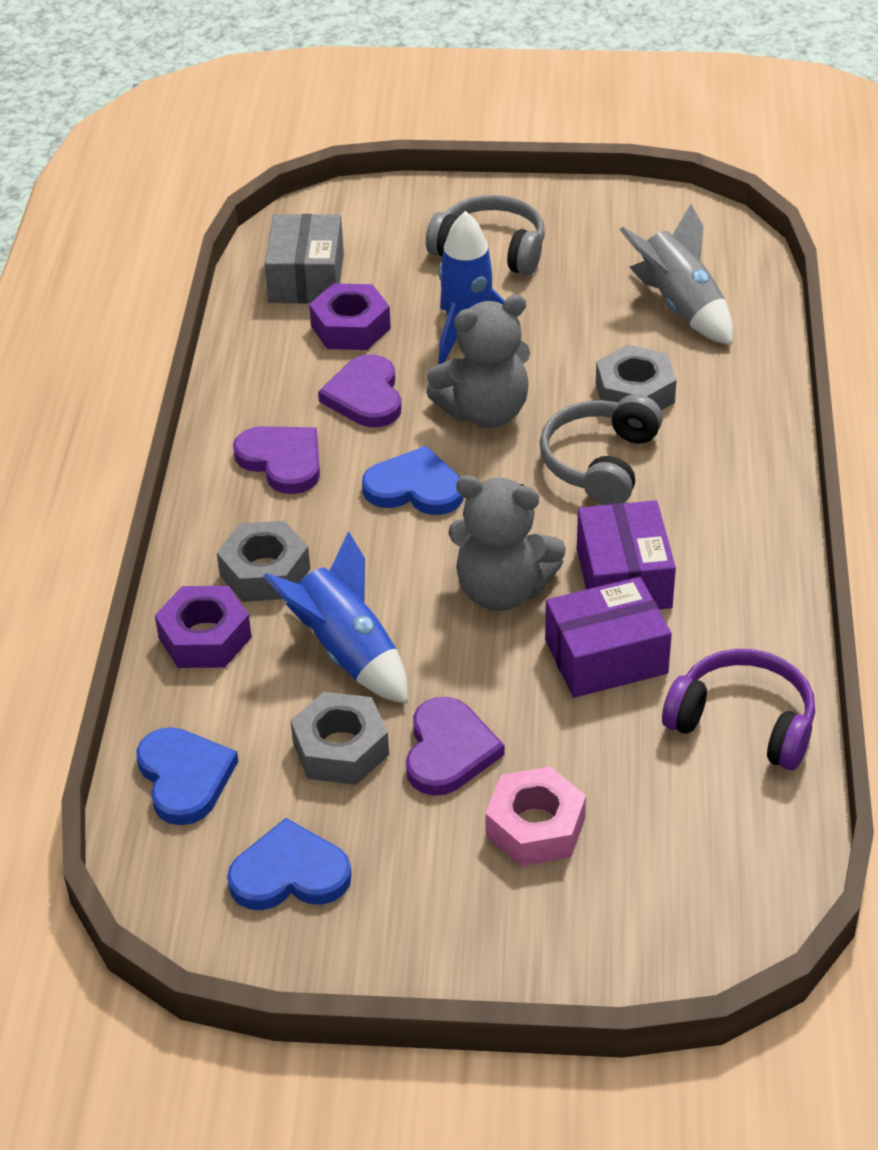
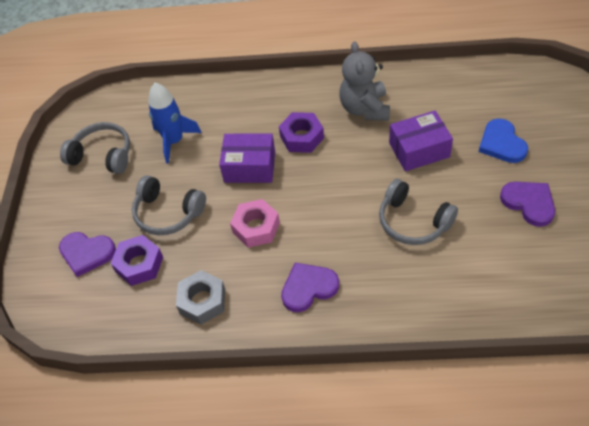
blue heart: [136,727,238,825] [227,818,352,910] [362,446,464,515] = 3 -> [479,119,528,163] = 1
blue rocket: [263,531,408,704] [438,211,505,364] = 2 -> [148,83,202,164] = 1
grey box: [264,214,344,304] = 1 -> none = 0
grey headphones: [426,195,545,275] [540,394,663,505] = 2 -> [60,122,130,174] [132,175,206,235] [379,179,458,245] = 3
grey nut: [217,521,310,602] [290,692,389,785] [596,345,677,410] = 3 -> [176,270,225,325] = 1
grey rocket: [619,204,733,345] = 1 -> none = 0
grey teddy bear: [426,294,530,428] [448,475,566,611] = 2 -> [339,41,390,121] = 1
purple headphones: [662,649,815,770] = 1 -> none = 0

